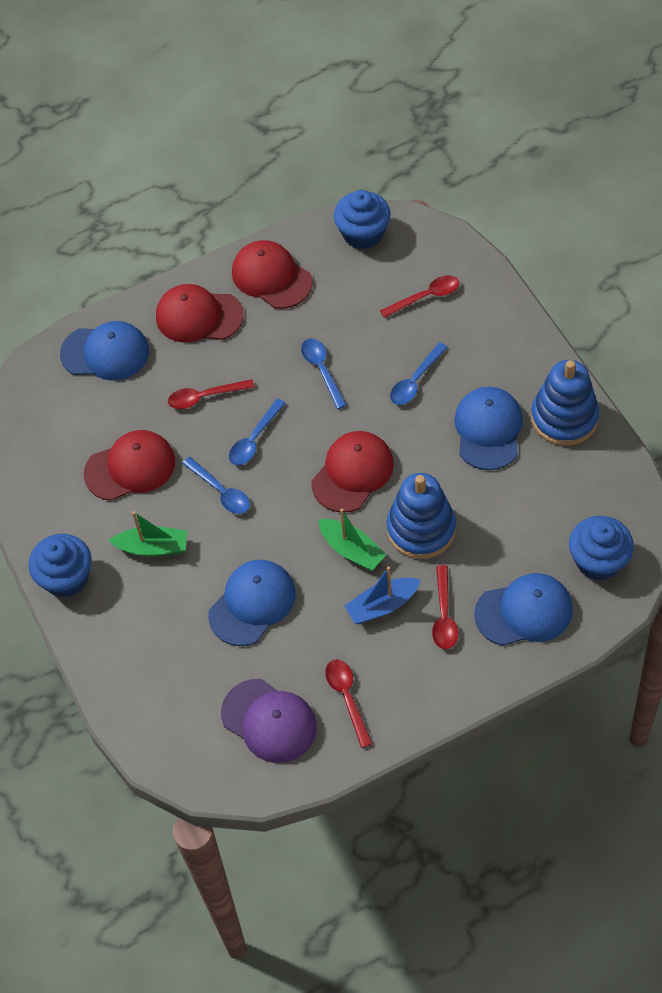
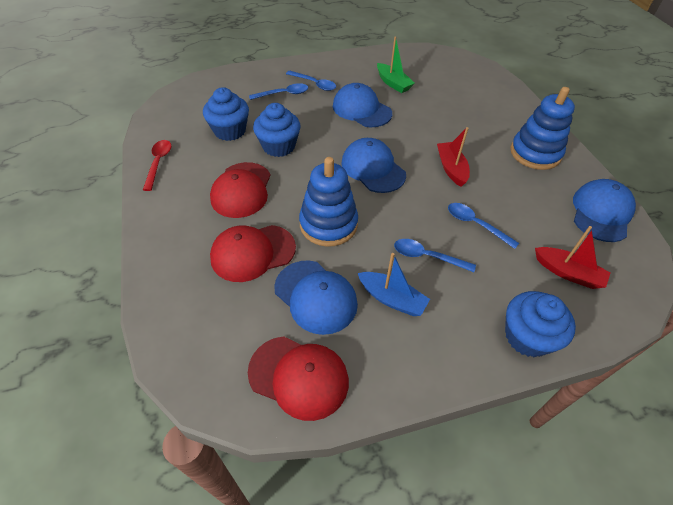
green boat: [108,511,187,557] [318,509,386,571] = 2 -> [377,37,415,93] = 1
purple cap: [221,679,317,763] = 1 -> none = 0
red boat: none = 0 -> [437,127,470,187] [535,226,610,289] = 2
red cap: [84,430,175,501] [156,284,244,343] [232,240,312,309] [312,431,394,512] = 4 -> [210,162,271,218] [210,225,296,282] [248,336,349,421] = 3
red spoon: [168,379,255,409] [325,659,373,748] [380,275,459,318] [432,565,458,649] = 4 -> [143,140,171,191] = 1

